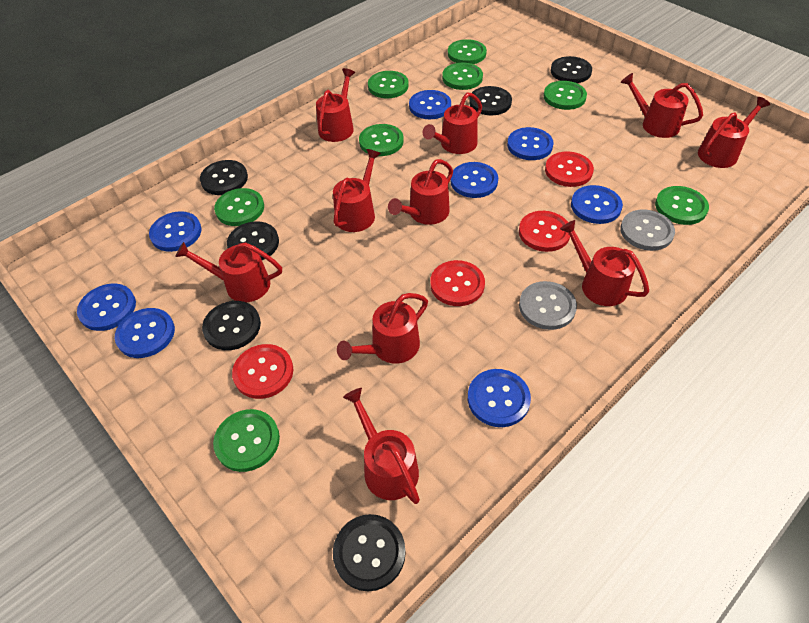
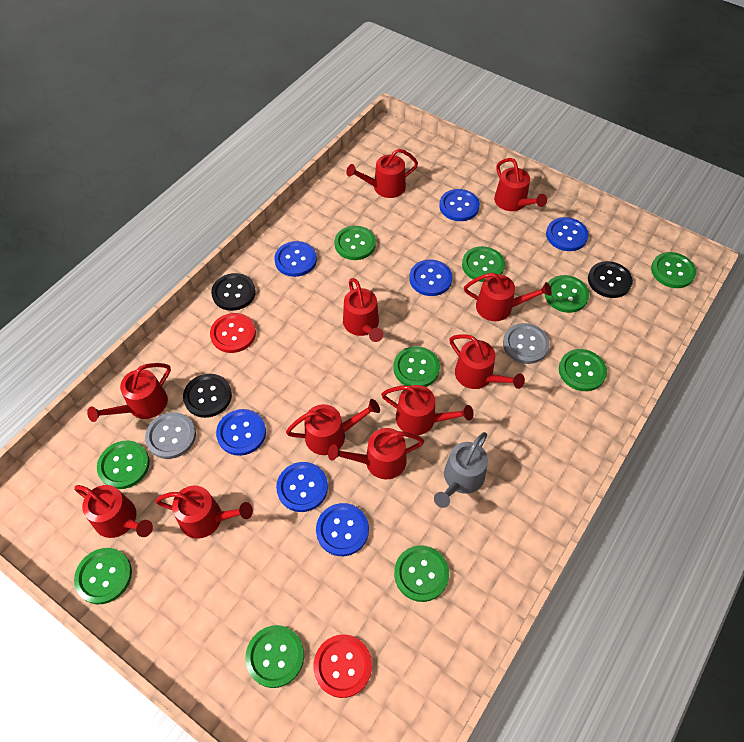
black button: [200,160,248,195] [202,301,261,350] [227,221,279,260] [333,514,406,591] [469,86,512,115] [551,56,592,83] = 6 -> [183,374,232,418] [211,273,256,311] [588,261,633,298] = 3
blue button: [77,284,136,331] [115,308,175,358] [149,211,202,252] [409,90,451,119] [450,162,498,198] [468,369,531,427] [507,127,554,160] [571,185,623,224] = 8 -> [216,409,266,456] [274,241,317,277] [276,462,328,512] [316,503,369,556] [409,260,452,296] [439,189,480,221] [546,217,589,251] = 7
green button: [213,409,280,472] [214,188,264,226] [359,124,404,156] [368,71,409,98] [442,63,483,90] [448,39,487,64] [544,81,587,110] [655,186,709,225] = 8 -> [74,548,132,604] [97,440,150,489] [245,625,304,688] [334,226,376,260] [393,346,440,387] [394,545,449,602] [462,246,505,282] [544,275,589,313] [559,349,607,391] [651,252,696,288] = 10
grey watering can: none = 0 -> [434,432,488,508] = 1
red button: [232,344,293,399] [430,260,485,306] [519,211,570,252] [545,151,594,187] = 4 -> [210,313,256,353] [313,634,372,698] = 2
red watering can: [175,242,282,302] [316,68,355,142] [333,149,381,232] [337,293,428,364] [343,388,420,504] [388,159,453,225] [423,92,482,154] [560,220,649,306] [621,73,703,138] [698,97,770,168] = 10 -> [74,485,153,538] [87,363,171,422] [155,486,253,539] [286,399,380,455] [328,428,424,479] [343,278,383,342] [346,149,418,198] [381,385,474,435] [449,334,525,389] [464,273,552,321] [494,158,547,211] = 11

